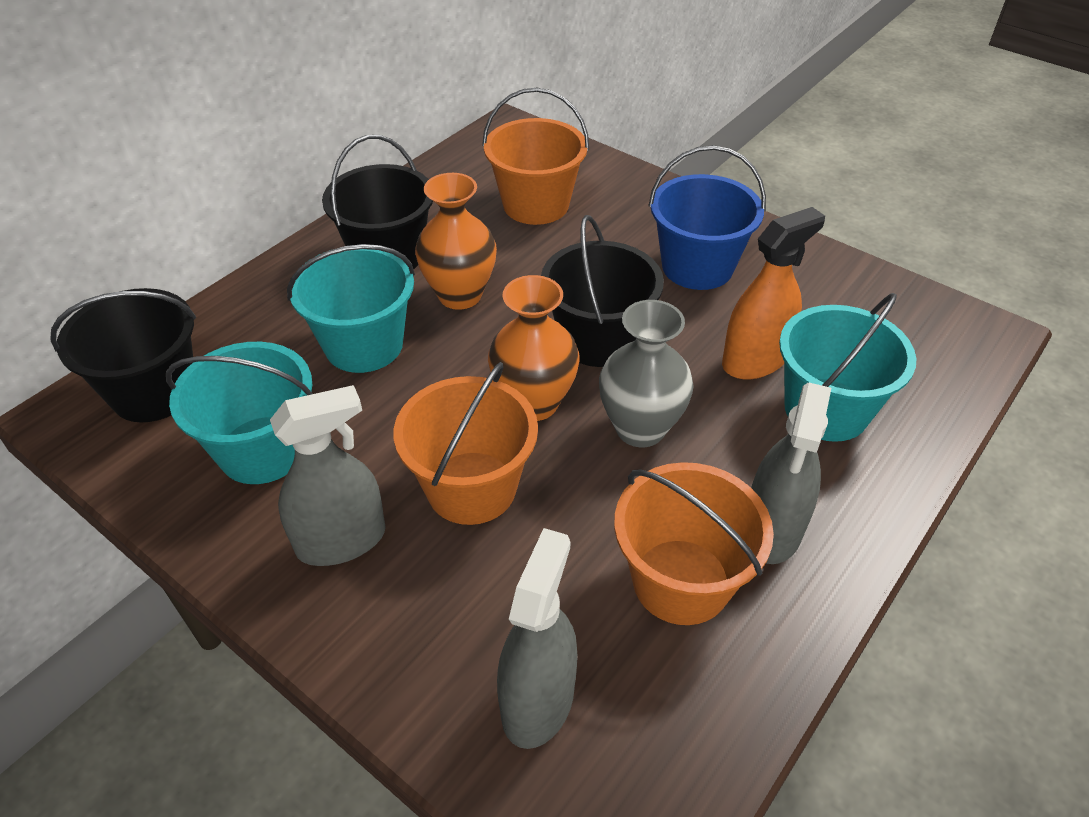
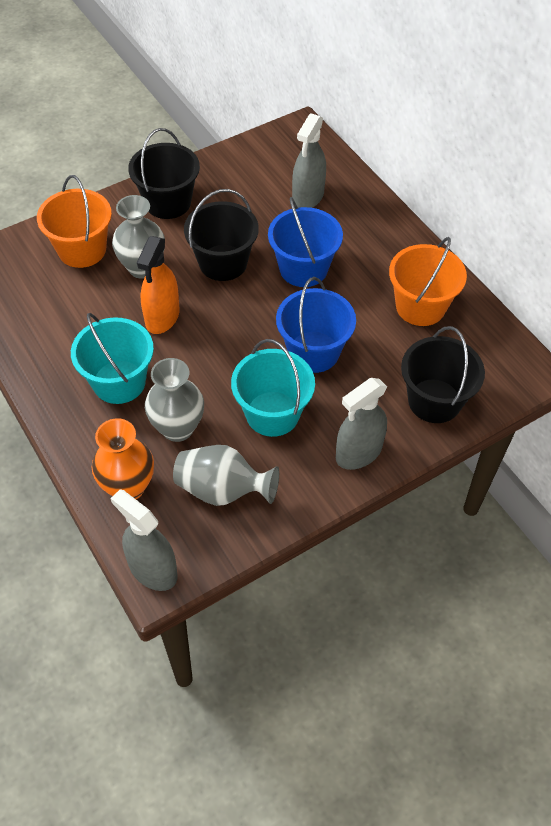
blue bucket: [648,145,766,290] = 1 -> [268,197,343,287] [276,277,356,373] = 2
grey vase: [599,300,694,447] = 1 -> [112,195,165,279] [145,358,204,442] [173,445,279,506] = 3
orange bucket: [394,362,538,525] [482,88,589,225] [614,462,774,625] = 3 -> [37,175,112,268] [389,237,467,326] = 2
orange vase: [415,173,497,310] [488,275,580,421] = 2 -> [91,418,154,499] = 1
turquoise bucket: [166,342,313,484] [287,244,415,373] [779,293,916,442] = 3 -> [71,313,154,404] [231,339,315,437] = 2

